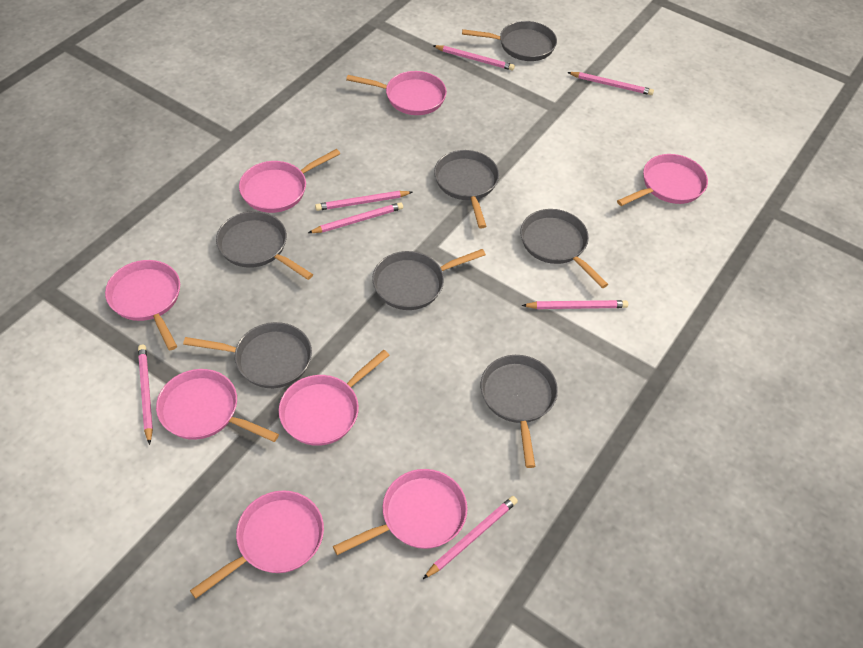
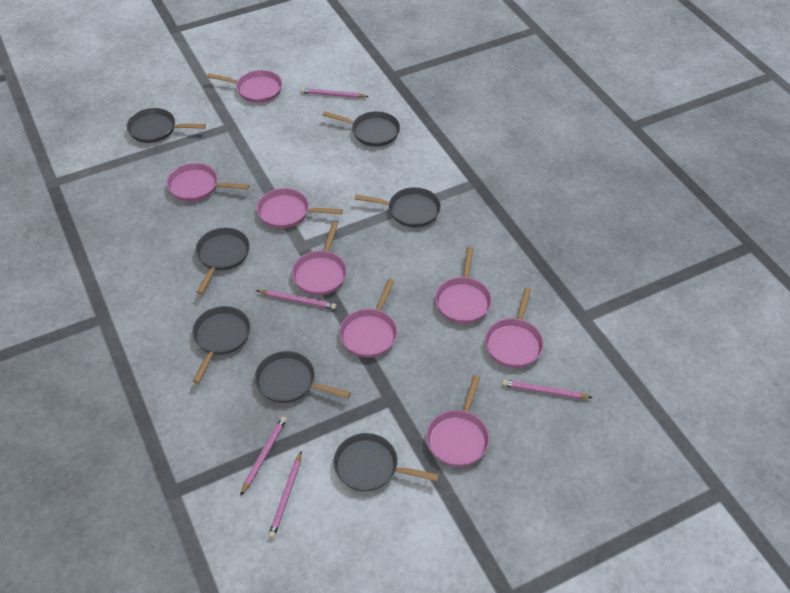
pink pencil: [138,345,153,445] [308,202,403,233] [315,191,412,211] [423,496,518,579] [433,45,515,71] [522,300,628,309] [567,72,654,95] = 7 -> [240,417,287,496] [256,290,336,309] [268,452,302,539] [300,88,369,98] [502,380,592,399] = 5

